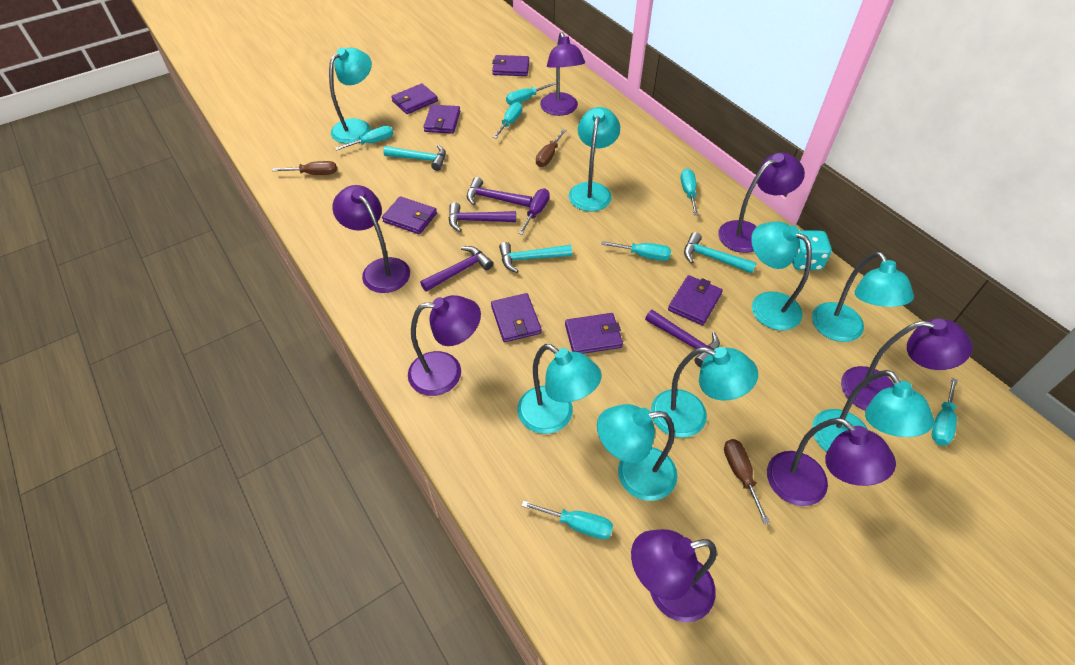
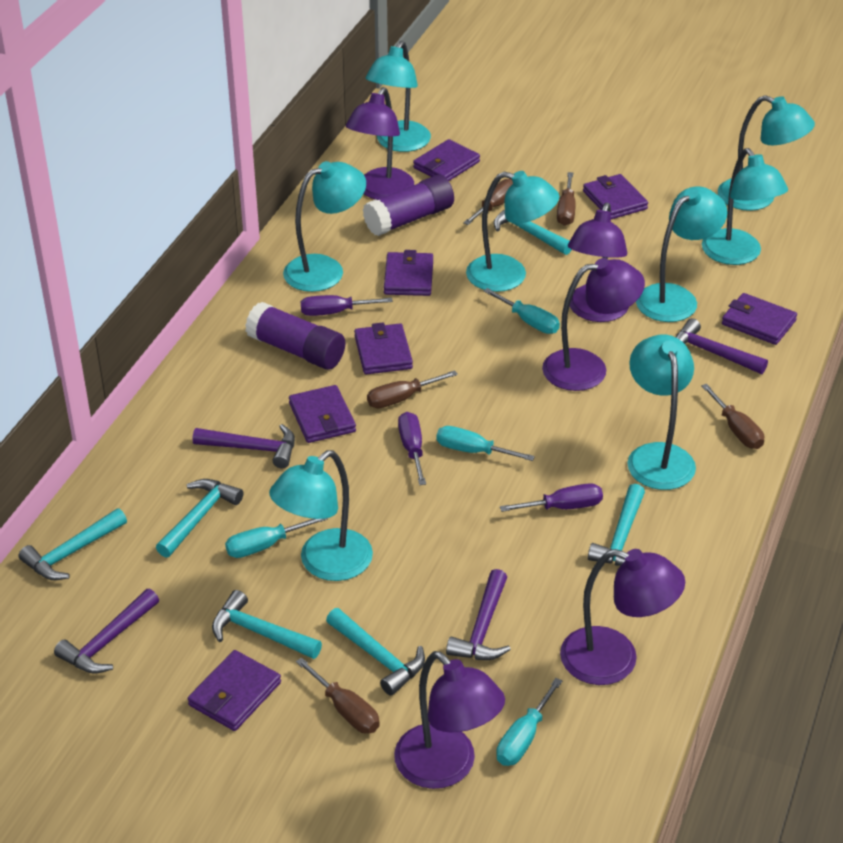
brown screwdriver: [272,161,337,175] [536,129,566,167] [724,439,770,524] = 3 -> [296,657,380,733] [367,370,458,408] [463,179,513,225] [557,172,576,226] [701,384,764,449] = 5
purple glue stick: none = 0 -> [245,302,345,370] [363,175,454,236] = 2
purple lamp: [332,185,410,293] [408,295,481,396] [540,32,585,116] [631,529,717,622] [718,153,805,253] [767,418,896,506] [841,319,973,410] = 7 -> [346,87,414,200] [394,651,505,789] [542,258,645,391] [560,549,685,685] [568,203,629,322] = 5
purple screwdriver: [518,189,550,235] = 1 -> [301,295,393,316] [398,412,426,485] [500,483,603,512] = 3
turquoise dice: [792,230,832,270] = 1 -> none = 0
turquoise hammer: [383,145,446,171] [499,242,572,273] [684,232,756,273] = 3 -> [19,508,127,580] [156,479,243,558] [212,590,322,659] [326,608,425,696] [493,210,572,255] [588,484,645,566] = 6
turquoise screwdriver: [335,126,393,151] [493,102,522,139] [506,82,556,105] [522,500,613,539] [601,241,671,261] [681,169,699,215] [932,378,958,446] = 7 -> [225,518,328,558] [437,426,535,461] [483,288,560,334] [496,678,562,766] = 4

